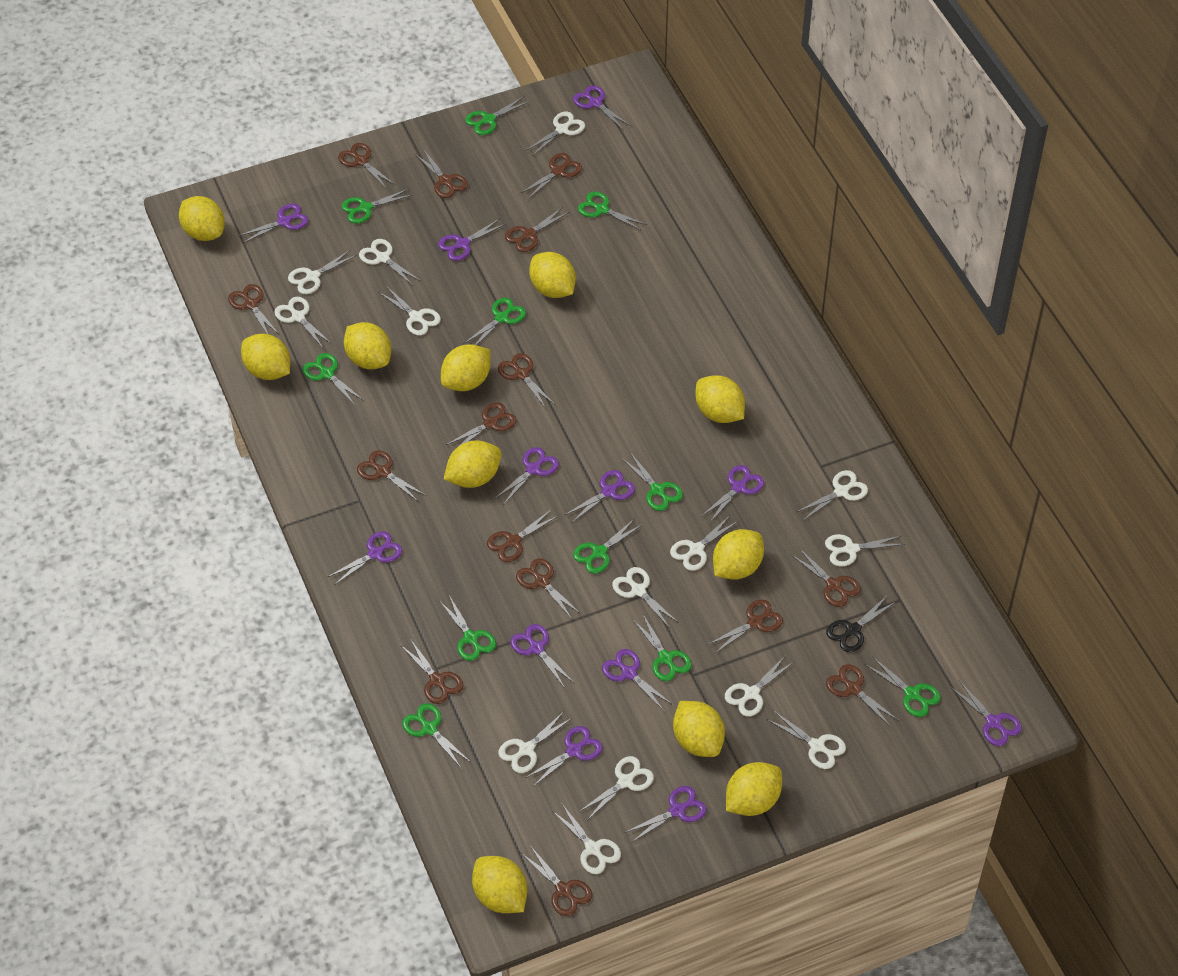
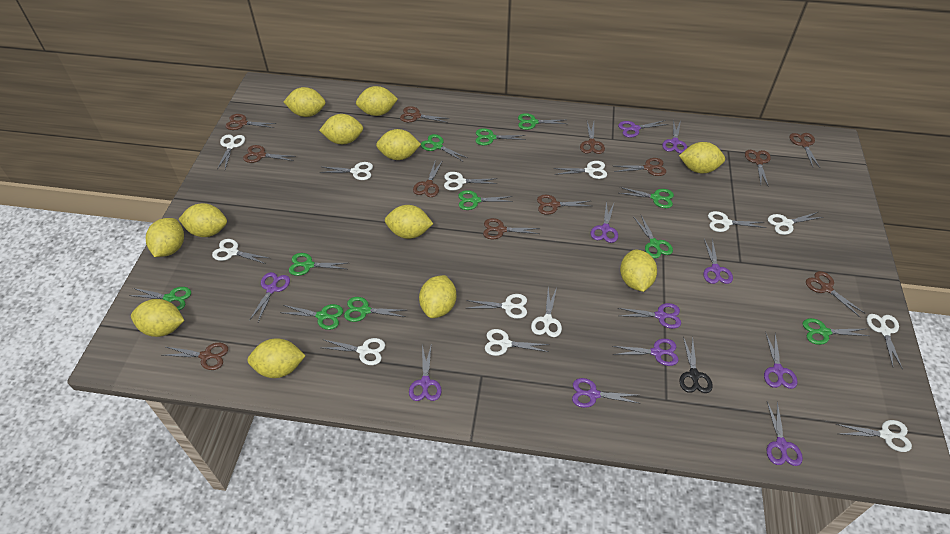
brown scissors: [228,284,279,334] [338,143,395,189] [357,451,425,502] [401,639,463,704] [415,149,468,198] [446,402,516,446] [487,509,558,562] [498,353,554,408] [505,207,569,252] [516,558,581,619] [521,153,582,199] [521,845,592,916] [709,600,783,653] [790,548,861,607] [826,664,899,727] = 15 -> [163,343,228,370] [225,114,277,130] [243,145,296,163] [400,106,450,123] [413,159,443,197] [483,218,540,239] [537,195,590,215] [580,122,605,154] [614,158,666,176] [745,150,771,187] [789,133,820,168] [806,271,866,317] = 12
purple scissors: [238,204,309,244] [328,531,402,585] [438,219,506,261] [496,447,559,505] [510,624,574,688] [525,726,603,787] [565,470,635,522] [573,85,631,130] [602,649,673,711] [625,786,707,843] [702,465,764,522] [950,680,1022,746] = 12 -> [249,272,290,322] [409,343,442,401] [572,378,641,408] [591,201,618,243] [613,339,679,366] [618,120,668,138] [618,303,681,329] [662,119,687,153] [703,238,733,284] [764,332,798,389] [767,402,803,466] = 11
white scissors: [274,297,332,348] [288,250,357,294] [359,239,421,286] [378,286,441,335] [498,712,572,773] [525,112,585,156] [553,804,621,874] [579,756,654,819] [612,567,679,627] [670,515,738,571] [725,656,794,717] [768,711,846,769] [797,470,868,520] [825,534,905,567] = 14 -> [212,239,269,264] [217,134,245,169] [319,162,373,180] [322,338,385,365] [444,172,497,191] [466,294,527,319] [485,329,550,356] [531,287,562,337] [554,161,607,179] [708,211,766,232] [768,212,823,235] [836,420,912,452] [867,314,903,369] = 13
yellow lemon: [179,196,225,241] [241,334,290,380] [344,322,391,369] [441,344,490,391] [444,440,502,488] [472,856,527,913] [529,252,576,298] [673,701,725,757] [695,375,745,423] [713,529,764,580] [726,762,782,816] = 11 -> [131,299,185,337] [146,218,184,257] [179,203,227,237] [247,339,306,378] [284,87,326,117] [319,114,363,144] [356,86,398,116] [376,129,421,160] [385,205,433,239] [419,275,456,318] [620,249,657,292] [679,142,725,173] = 12

